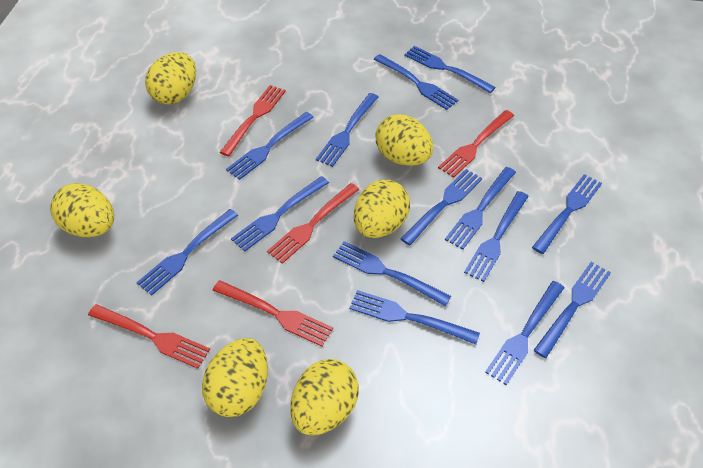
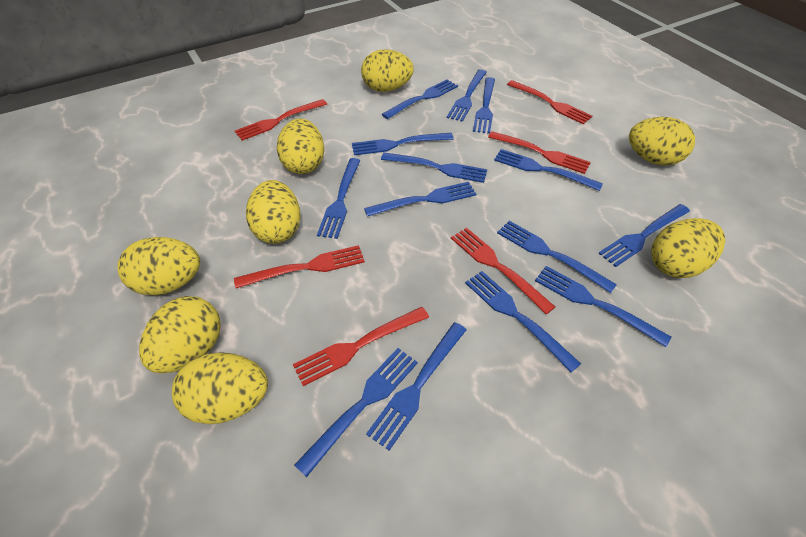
red fork: [88,304,210,369] [212,280,333,346] [220,85,286,156] [267,183,359,264] [438,110,514,178] = 5 -> [234,245,365,288] [235,99,327,141] [293,307,429,386] [451,228,555,314] [488,131,591,174] [507,80,592,124] = 6
yellow egg: [50,183,114,237] [145,52,196,104] [202,338,268,417] [290,359,359,436] [354,179,410,238] [375,114,433,166] = 6 -> [117,237,200,295] [139,296,221,374] [172,352,268,424] [246,180,301,244] [277,119,324,174] [361,49,414,92] [629,117,695,165] [651,218,725,278] = 8

